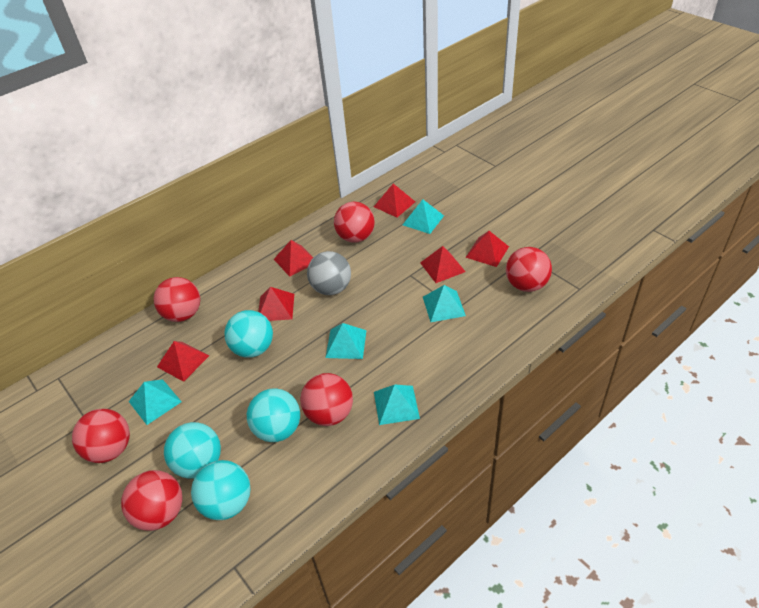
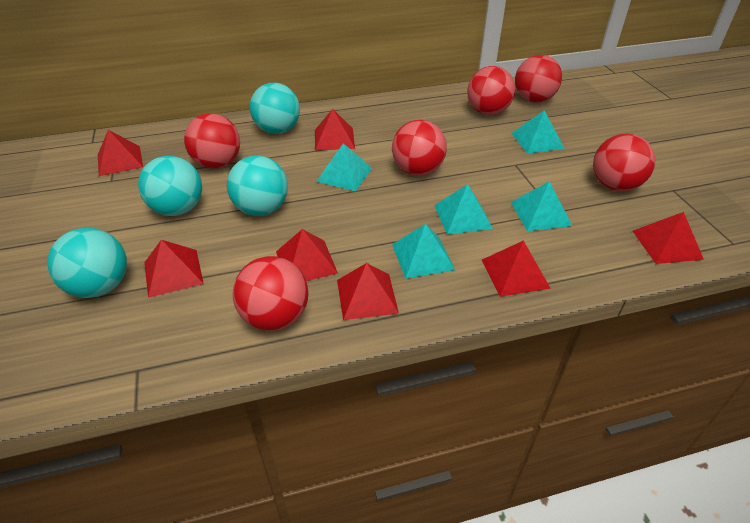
grey ball: [307,251,351,295] = 1 -> none = 0
red pyramid: [157,341,209,382] [258,287,294,321] [274,240,313,277] [374,183,415,218] [420,246,466,283] [465,231,509,267] = 6 -> [98,130,143,176] [144,240,204,298] [276,229,338,281] [315,109,355,151] [337,263,399,320] [482,240,551,297] [633,212,704,264] = 7

